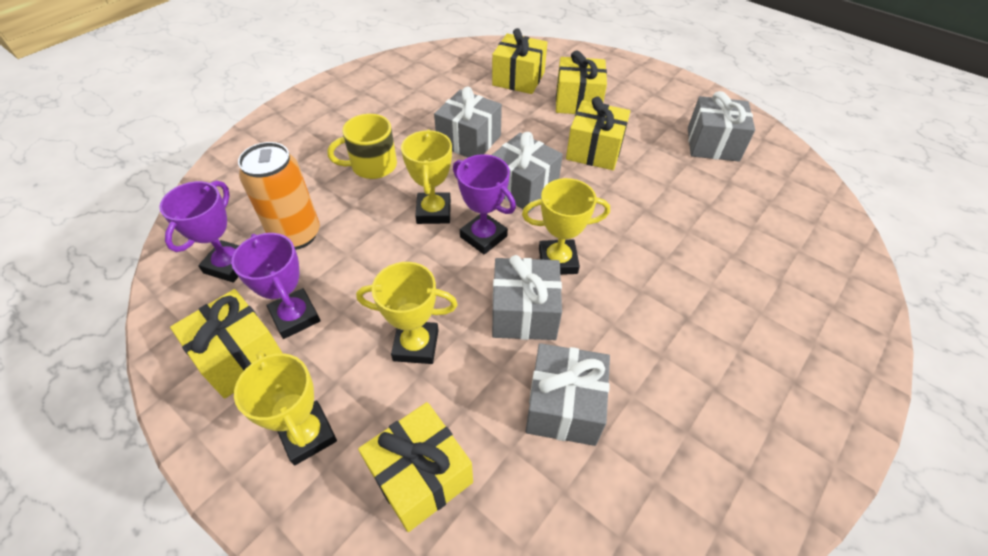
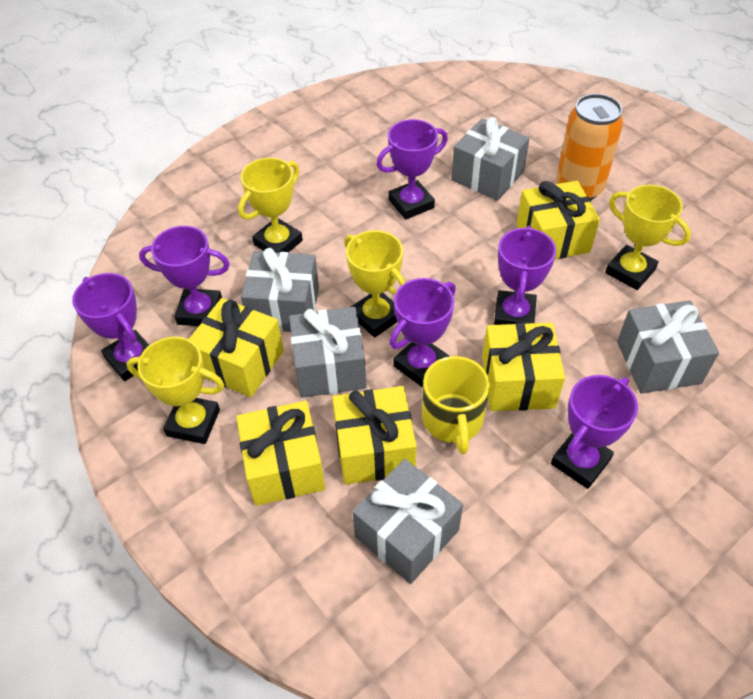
purple trophy: [159,181,239,283] [231,233,320,339] [453,154,516,255] = 3 -> [72,273,149,381] [139,226,230,326] [376,119,448,220] [390,278,456,387] [494,226,556,325] [551,375,638,489] = 6

